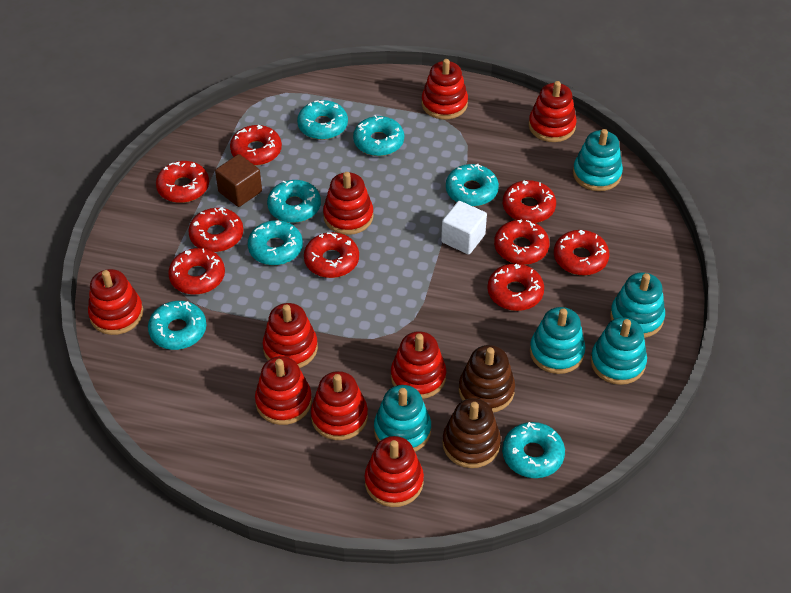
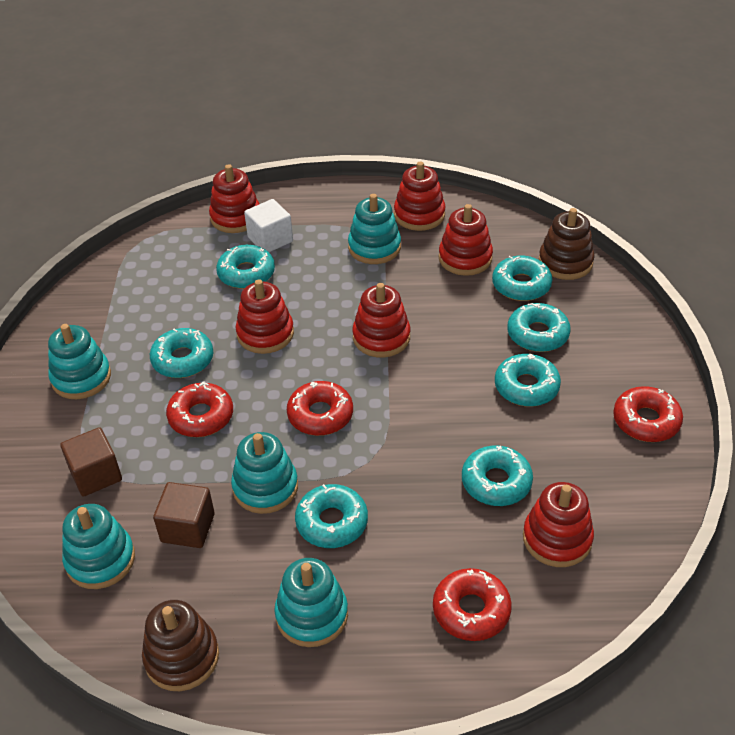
brown cube: [215,154,262,207] = 1 -> [60,427,122,497] [153,482,215,548] = 2
red donut: [156,161,209,203] [168,248,225,295] [188,207,243,252] [230,125,282,166] [304,232,359,278] [488,264,544,311] [494,219,549,265] [503,180,556,223] [554,230,609,275] = 9 -> [166,381,233,437] [287,381,353,436] [433,568,512,641] [613,386,683,442] = 4
red stacking toy: [88,269,143,335] [255,356,312,425] [263,303,318,368] [311,371,368,440] [323,172,374,235] [364,436,424,507] [391,331,446,399] [422,59,468,120] [529,81,577,142] = 9 -> [209,164,259,233] [236,279,294,354] [352,283,410,358] [394,162,446,231] [439,204,493,276] [523,482,594,567] = 6

